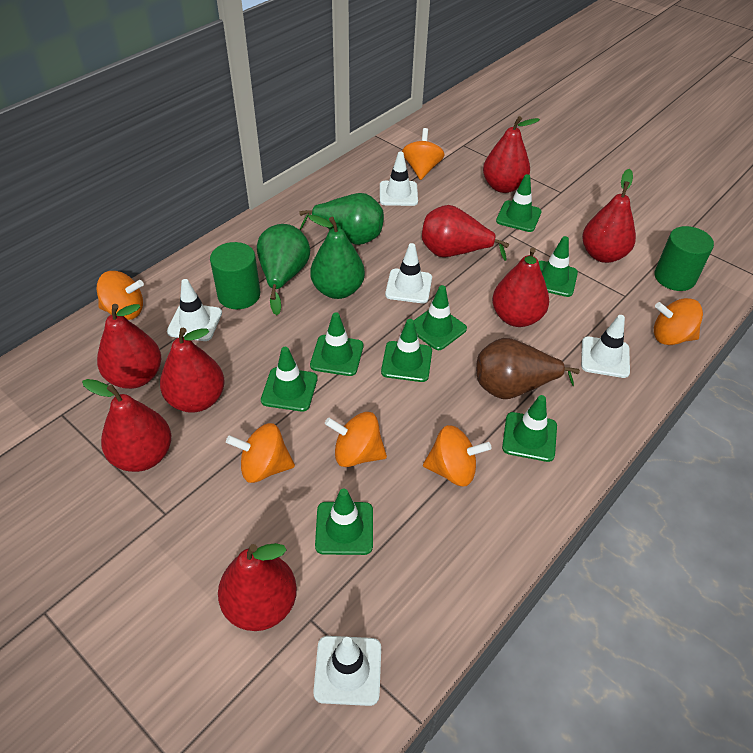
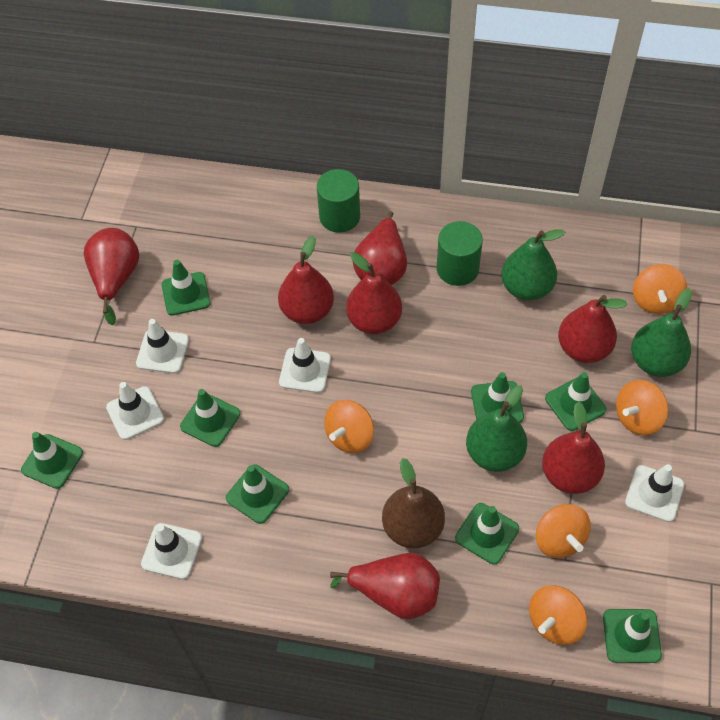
orange spinning top: [97,271,144,320] [226,423,295,483] [325,412,387,467] [402,128,444,180] [423,425,492,487] [654,298,703,345] = 6 -> [324,400,374,453] [529,586,587,645] [536,504,591,558] [616,380,668,435] [633,264,687,314] = 5
red pear: [82,379,171,472] [97,304,161,389] [160,328,225,413] [218,543,297,631] [422,205,509,261] [483,116,540,193] [492,247,549,327] [582,169,636,263] = 8 -> [84,228,139,326] [278,236,334,324] [330,553,440,620] [346,252,402,334] [353,211,407,285] [542,402,605,494] [558,295,628,363] = 7

